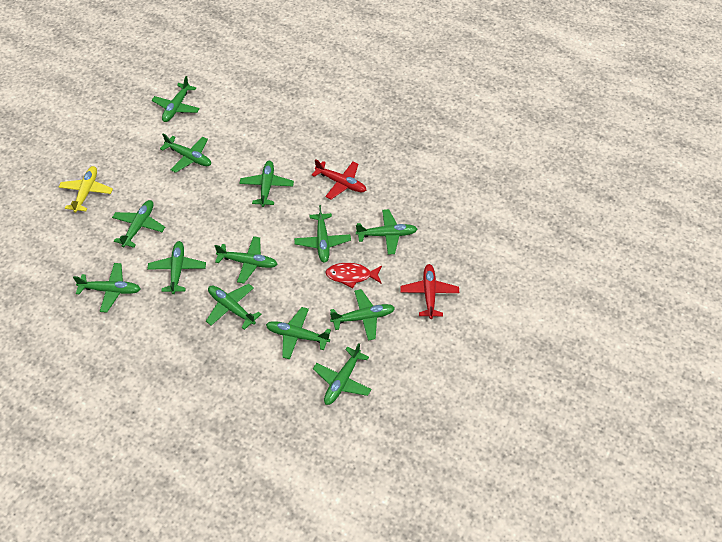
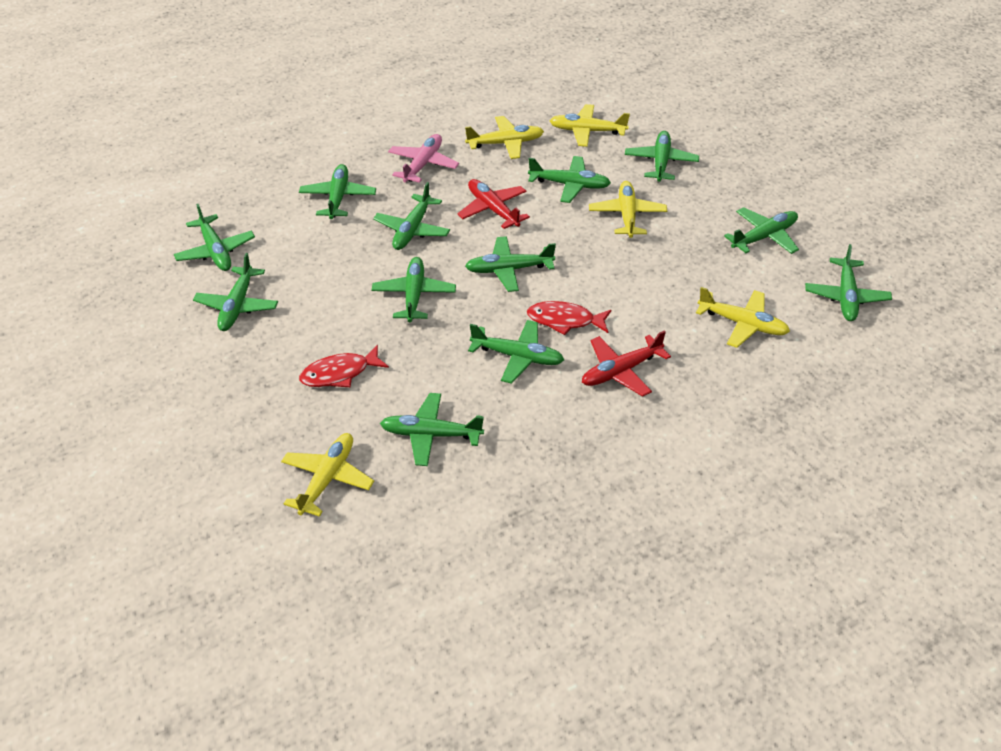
green plane: [73,263,141,313] [112,200,165,248] [147,241,206,294] [152,76,200,122] [160,133,211,173] [206,284,261,330] [215,236,277,283] [240,161,294,207] [266,307,331,359] [294,205,351,263] [313,343,372,405] [330,289,395,341] [356,209,417,255] = 13 -> [174,204,255,271] [193,253,278,331] [299,164,376,219] [372,257,456,322] [373,182,450,250] [380,393,484,466] [465,236,556,292] [468,320,564,384] [528,156,611,203] [625,131,699,182] [724,207,799,254] [805,244,892,321] = 12
pink plane: none = 0 -> [388,134,459,183] = 1
red fish: [325,263,382,288] = 1 -> [299,345,389,387] [527,301,611,335] = 2
yellow plane: [59,166,113,213] = 1 -> [281,433,374,517] [465,116,544,159] [550,104,630,147] [589,181,667,238] [696,287,790,348] = 5

